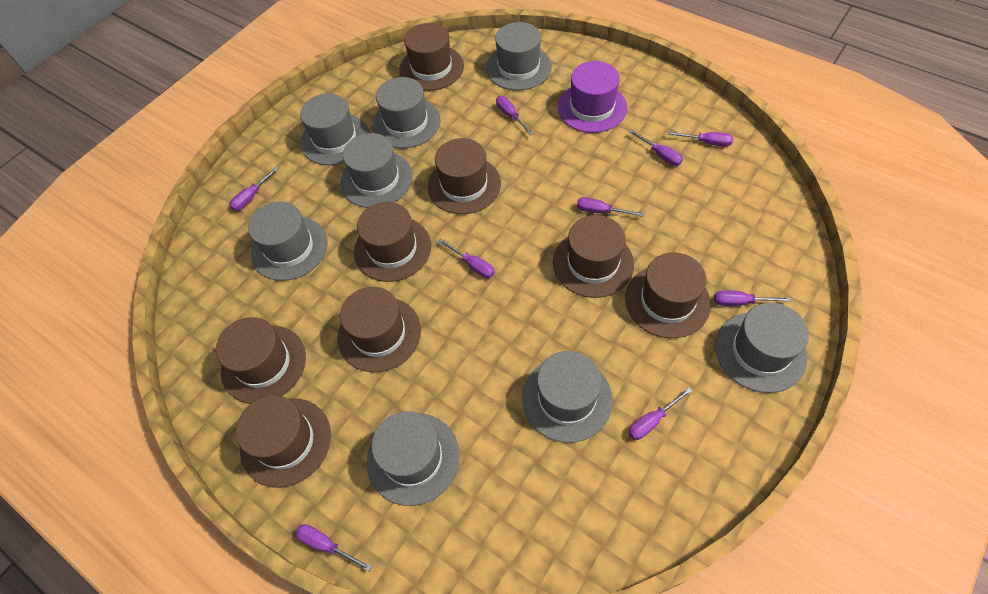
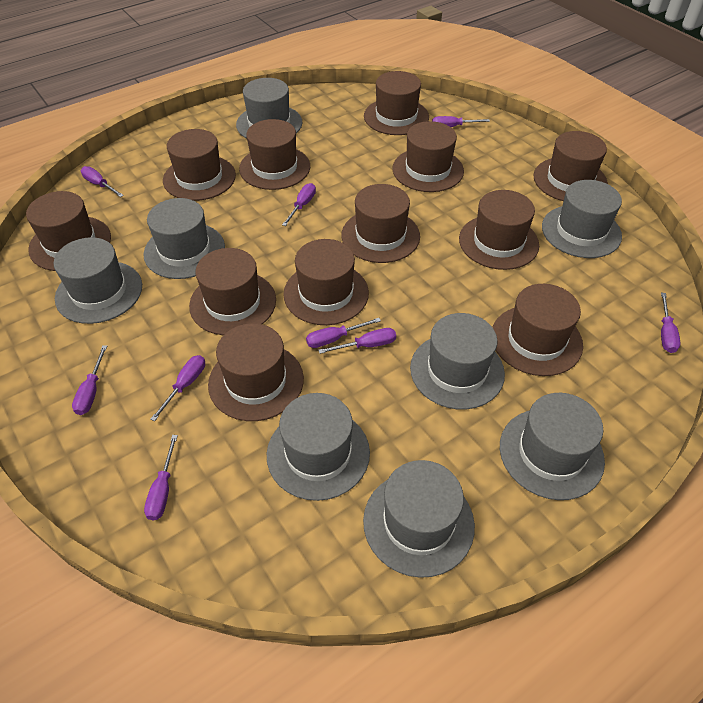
brown hat: [216,317,306,404] [236,395,331,488] [337,287,421,372] [354,202,431,282] [400,23,464,91] [428,138,501,214] [553,215,634,298] [625,252,711,338] = 8 -> [26,191,111,271] [163,129,236,201] [189,248,276,335] [208,323,304,421] [239,119,310,190] [283,239,369,325] [341,184,420,263] [364,71,429,135] [393,121,464,192] [459,190,539,270] [492,284,583,376] [534,131,608,201] = 12
purple hat: [558,61,627,133] = 1 -> none = 0

